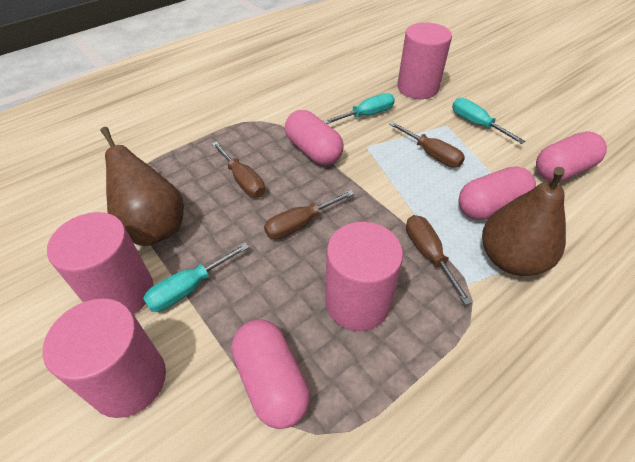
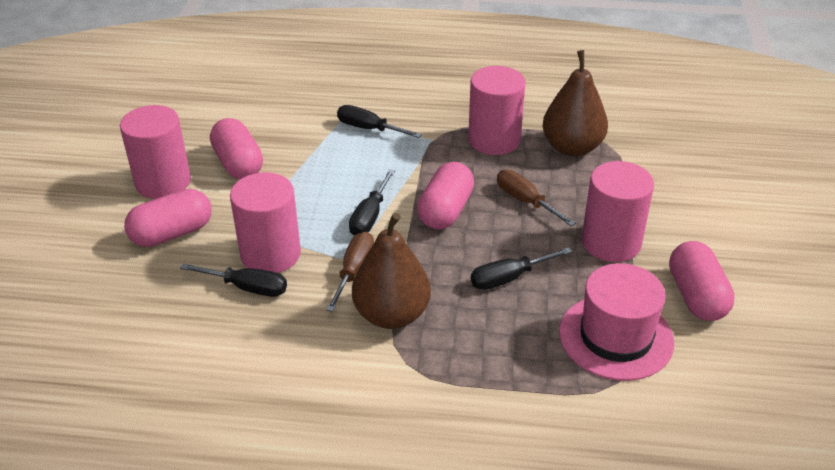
black screwdriver: none = 0 -> [180,263,287,297] [337,105,422,138] [349,169,395,236] [471,247,572,290] = 4
brown screwdriver: [211,142,265,197] [264,190,354,239] [389,121,465,167] [406,215,472,305] = 4 -> [326,232,374,312] [497,169,576,226] = 2
pink hat: none = 0 -> [559,263,674,381] = 1
turquoise screwdriver: [143,243,249,312] [323,93,395,124] [452,98,525,144] = 3 -> none = 0

